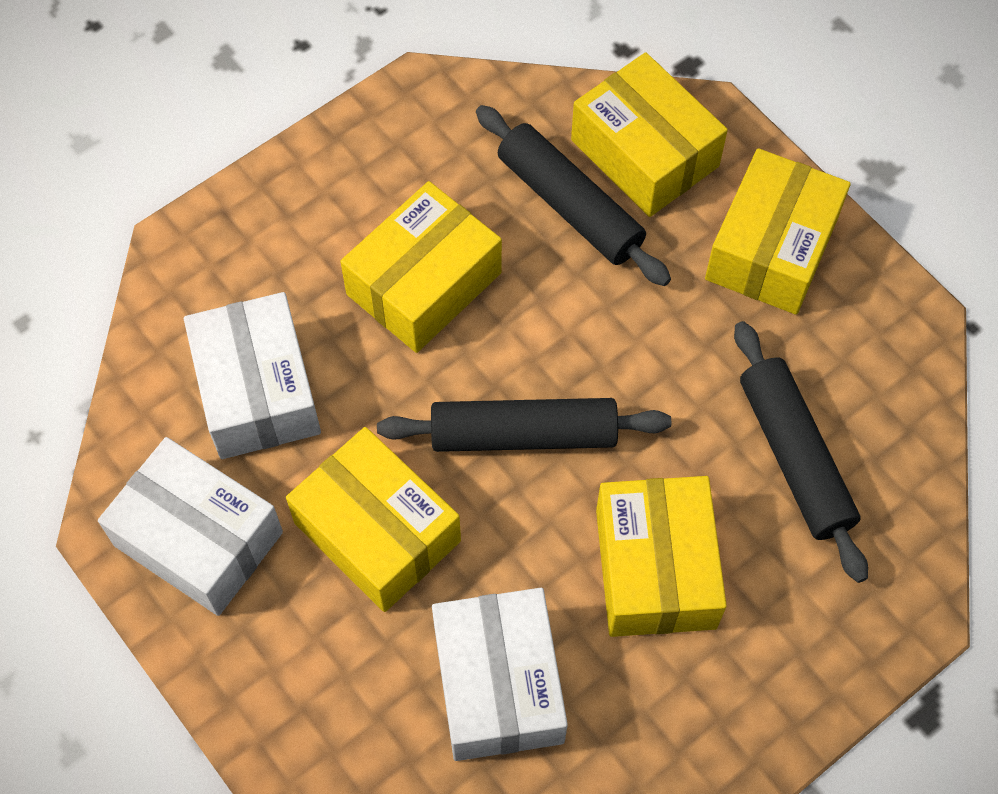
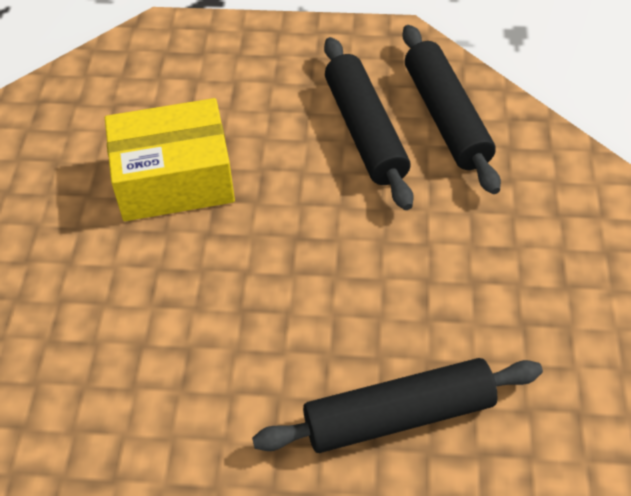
white box: [98,437,283,616] [184,292,321,459] [432,588,568,761] = 3 -> none = 0
yellow box: [286,427,461,612] [340,181,502,353] [571,52,728,217] [596,476,727,637] [705,148,851,315] = 5 -> [105,98,235,221] = 1

